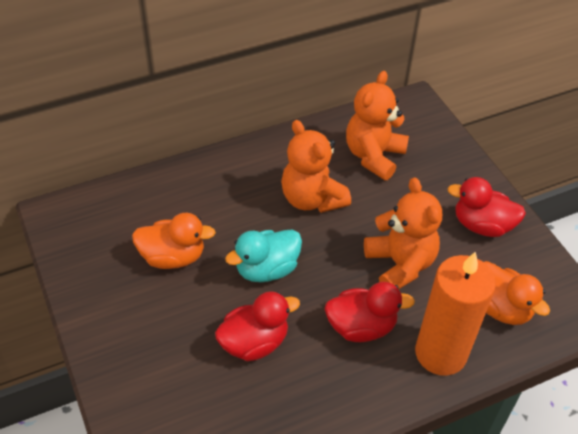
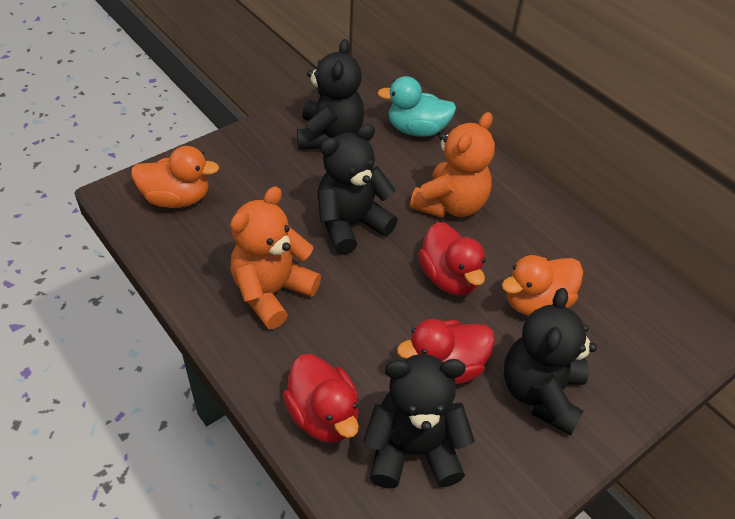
black teddy bear: none = 0 -> [297,39,364,149] [317,124,398,255] [363,354,475,489] [504,288,597,435] = 4
orange candle: [415,251,496,376] = 1 -> none = 0
orange teddy bear: [281,120,351,213] [346,71,409,180] [364,178,442,289] = 3 -> [230,186,321,329] [410,112,495,218] = 2

